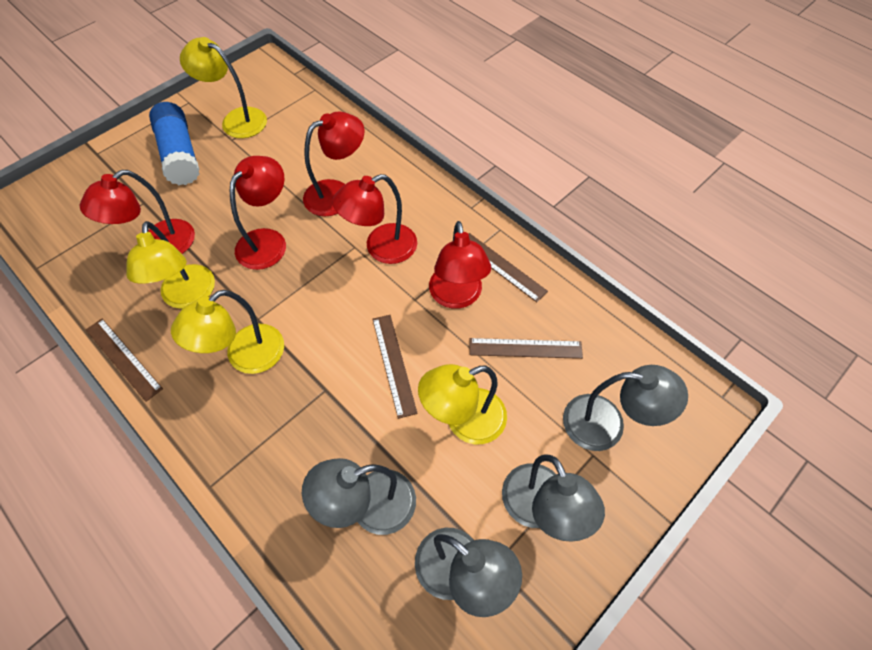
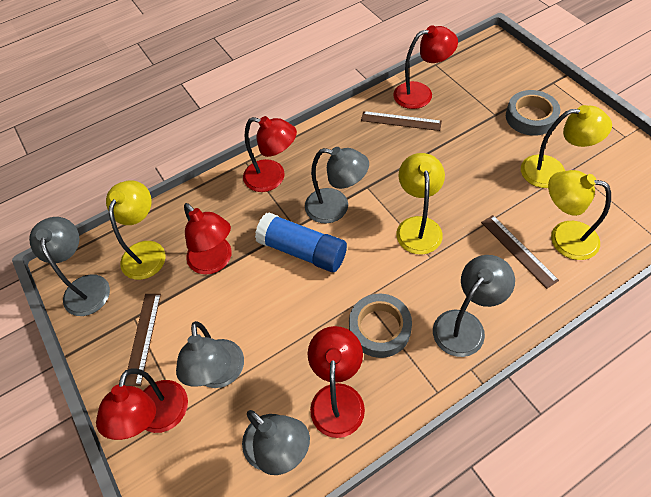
brown ruler: [86,319,163,402] [372,315,418,419] [469,233,548,302] [469,338,583,359] = 4 -> [125,294,161,386] [361,111,442,131] [481,215,559,289] = 3
grey lamp: [302,458,416,535] [415,528,522,617] [502,454,605,542] [563,365,688,451] = 4 -> [29,217,110,316] [176,321,244,388] [242,410,310,475] [305,147,369,224] [433,255,515,357] = 5
grey tape: none = 0 -> [349,294,412,358] [506,90,560,136] = 2

